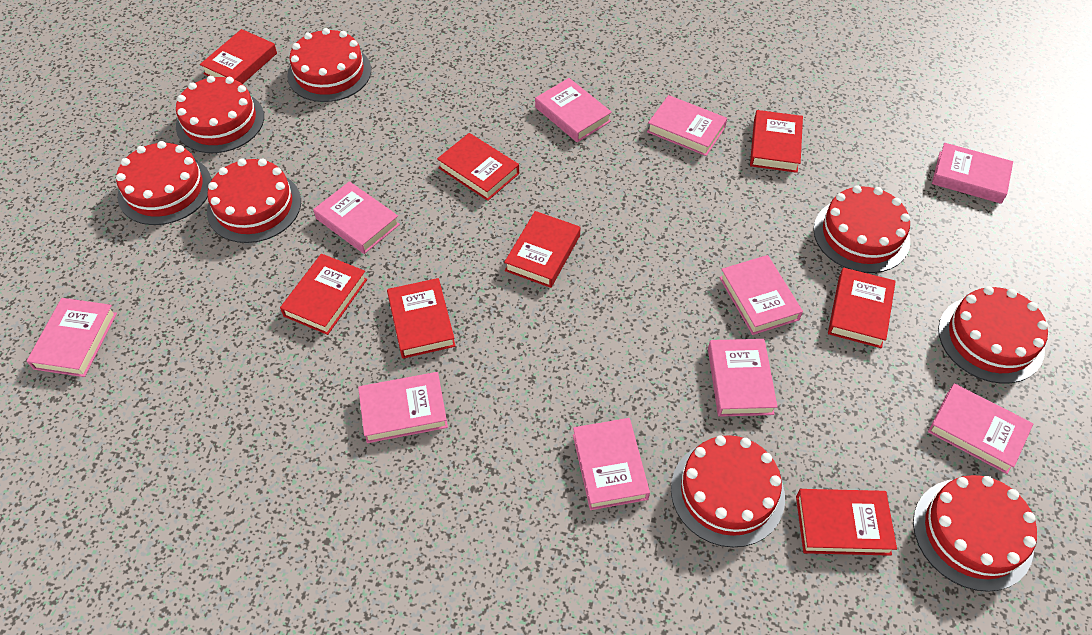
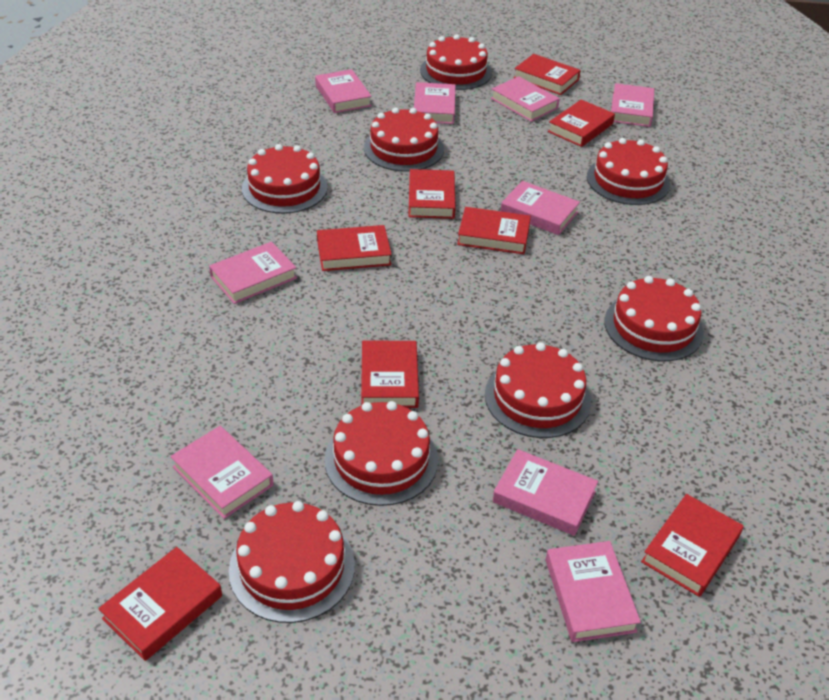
pink book: [27,298,117,377] [313,181,400,254] [358,372,448,443] [535,78,612,142] [573,418,650,510] [647,95,727,156] [708,339,778,417] [719,255,803,335] [928,383,1033,474] [932,143,1013,204] = 10 -> [170,426,274,519] [209,242,297,304] [315,69,372,113] [414,82,456,124] [491,76,560,122] [492,449,598,536] [501,181,580,235] [545,541,641,642] [611,83,654,127] = 9

